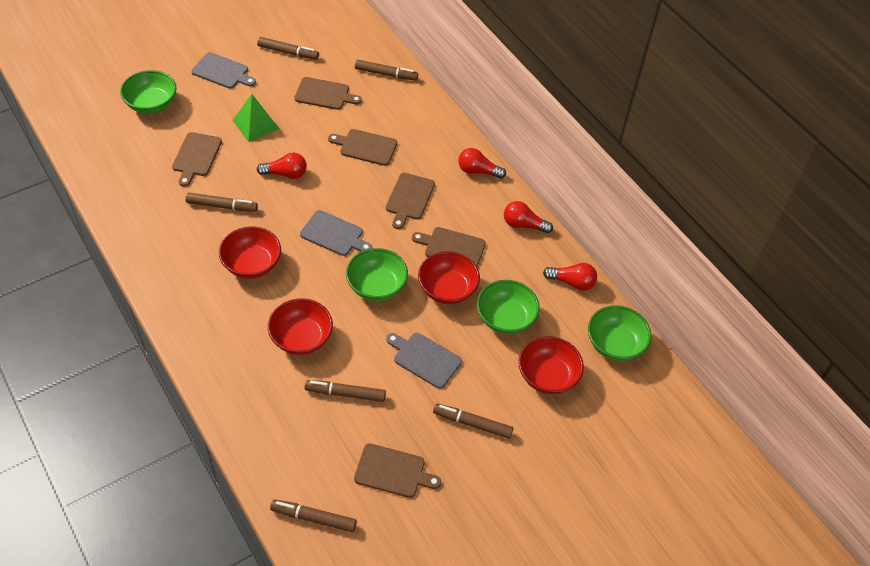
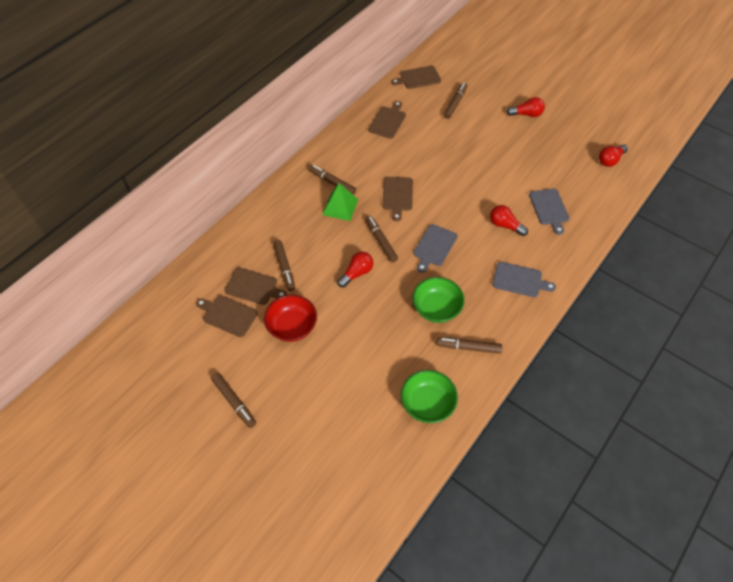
brown cutting board: [172,132,222,187] [294,77,362,110] [328,129,397,166] [354,443,441,498] [386,173,435,229] [412,227,486,267] = 6 -> [196,295,258,337] [225,268,287,305] [368,101,406,139] [382,177,413,221] [391,65,441,89] = 5
green bowl: [120,70,177,114] [346,248,408,301] [477,280,540,334] [588,305,651,361] = 4 -> [401,370,458,423] [412,277,465,323] = 2
red bowl: [219,226,281,279] [268,298,333,355] [418,251,480,304] [518,336,584,394] = 4 -> [264,295,317,342] = 1

